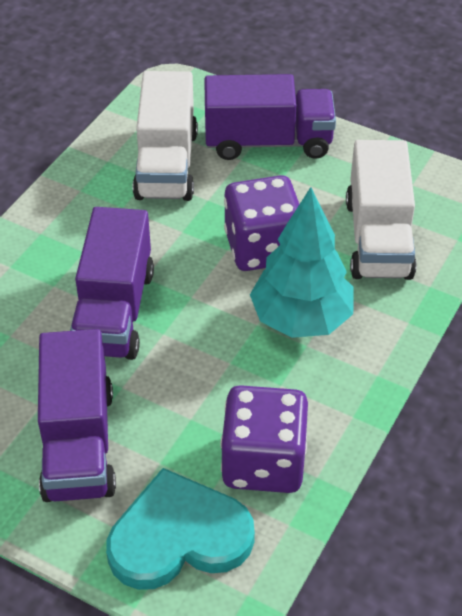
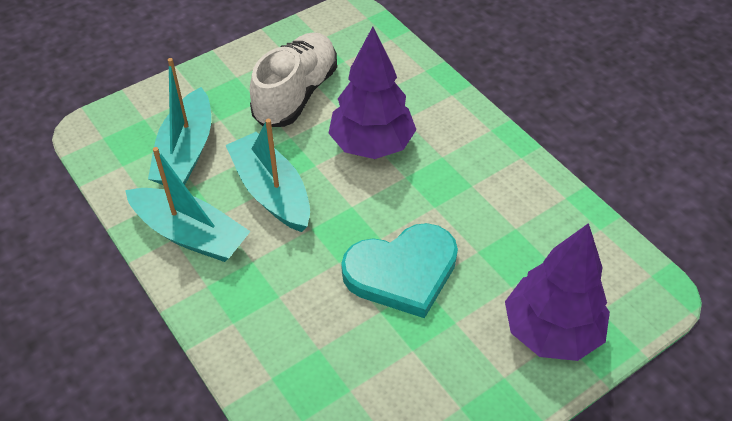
purple dice: [221,385,308,493] [224,175,299,271] = 2 -> none = 0
purple tree: none = 0 -> [329,27,416,159] [505,223,610,361] = 2
purple truck: [38,329,116,502] [70,207,154,360] [204,74,336,160] = 3 -> none = 0
turquoise boat: none = 0 -> [125,147,251,262] [148,58,211,185] [226,119,310,232] = 3
turquoise tree: [250,187,353,338] = 1 -> none = 0
white shoe: none = 0 -> [250,32,337,127] = 1
white truck: [133,71,198,201] [346,140,416,280] = 2 -> none = 0

